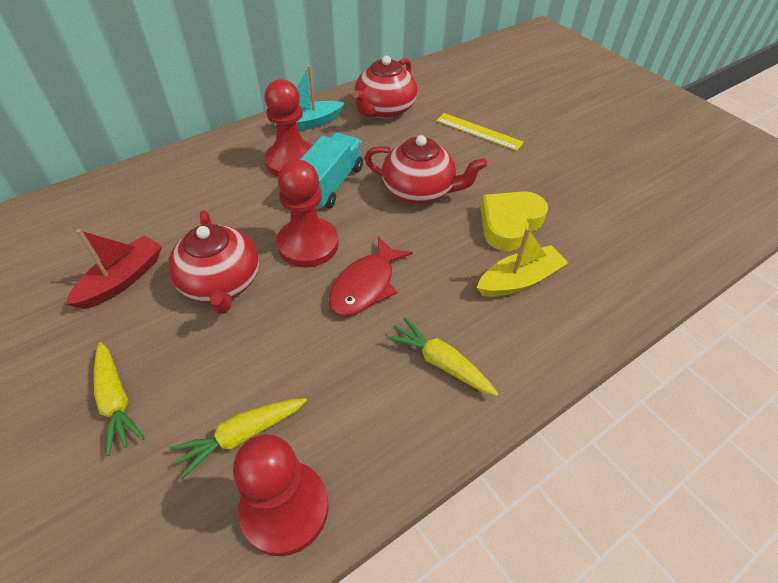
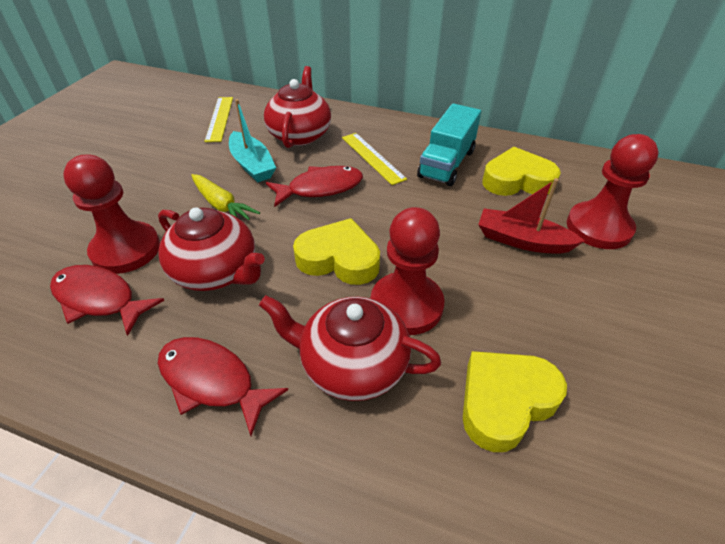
red fish: [328,237,413,316] = 1 -> [50,265,164,336] [158,337,288,436] [266,166,363,207] = 3
yellow boat: [477,227,568,297] = 1 -> none = 0
yellow carrot: [94,342,145,456] [170,398,307,479] [386,317,499,396] = 3 -> [191,174,260,220] = 1
yellow heart: [480,191,548,251] = 1 -> [293,218,380,285] [463,351,567,452] [482,147,561,196] = 3
yellow ruler: [436,113,524,151] = 1 -> [204,97,233,142] [342,133,407,185] = 2

